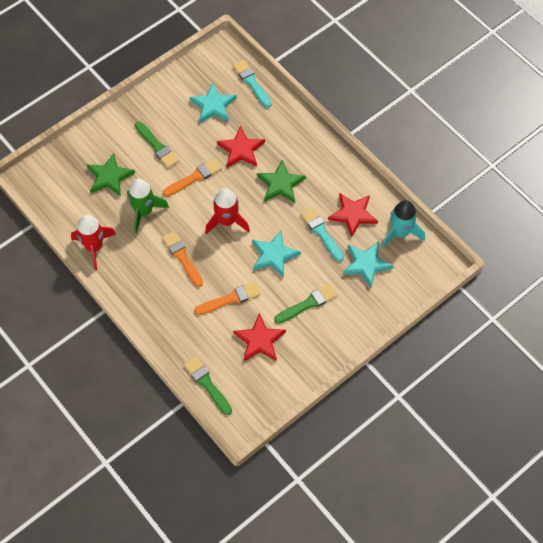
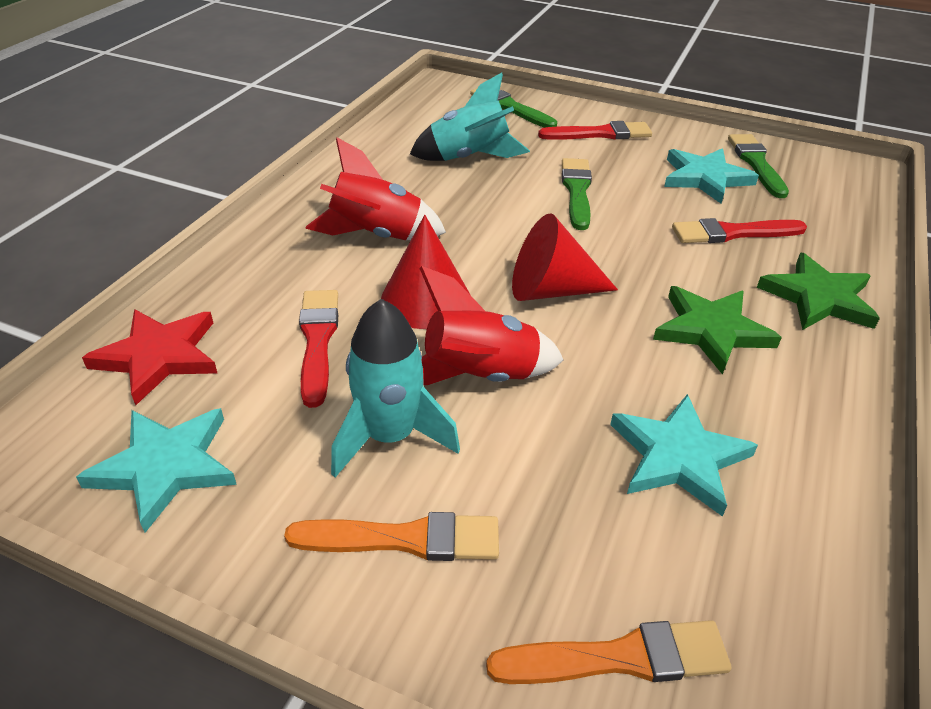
green rocket: [127,179,169,233] = 1 -> none = 0
orange brush: [162,231,203,287] [163,158,222,197] [194,282,261,315] = 3 -> [284,512,499,561] [486,620,732,684] = 2
red brush: none = 0 -> [299,290,338,408] [538,121,652,140] [672,218,807,243] = 3
red cone: none = 0 -> [381,215,470,329] [512,213,618,301] = 2
red star: [217,126,265,168] [233,313,286,361] [328,193,378,237] = 3 -> [82,309,217,405] = 1
turquoise brush: [233,60,272,108] [301,207,344,262] = 2 -> none = 0
turquoise rocket: [382,200,425,248] = 1 -> [331,299,460,478] [410,73,530,161] = 2

